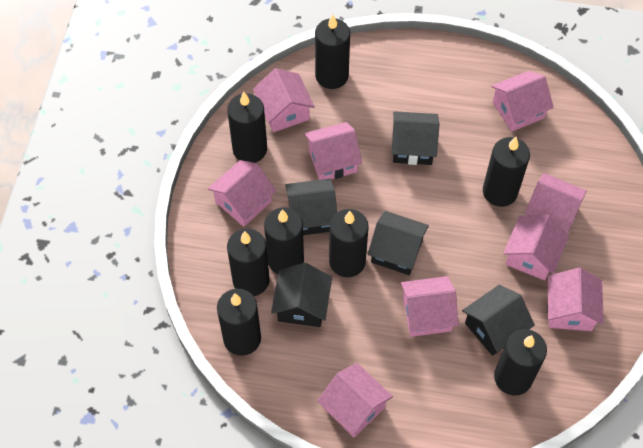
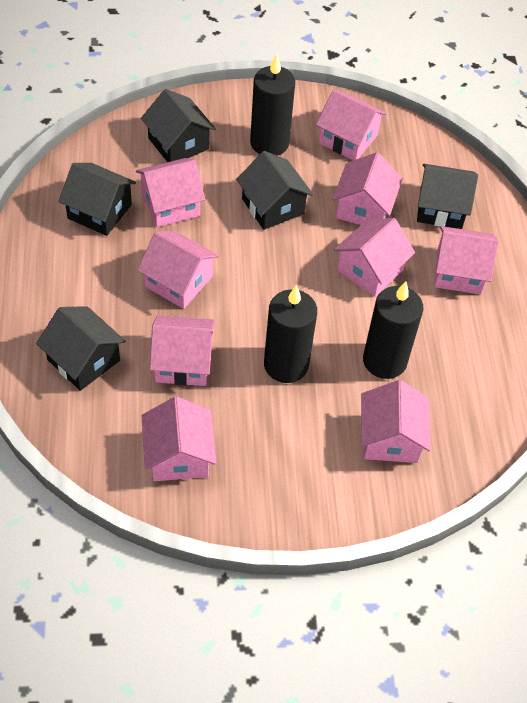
black candle: [217,289,261,356] [227,92,267,163] [227,229,270,296] [264,208,304,274] [315,15,350,89] [329,209,369,277] [483,137,530,207] [494,329,547,395] = 8 -> [250,54,295,156] [264,285,317,383] [363,281,423,379] = 3

